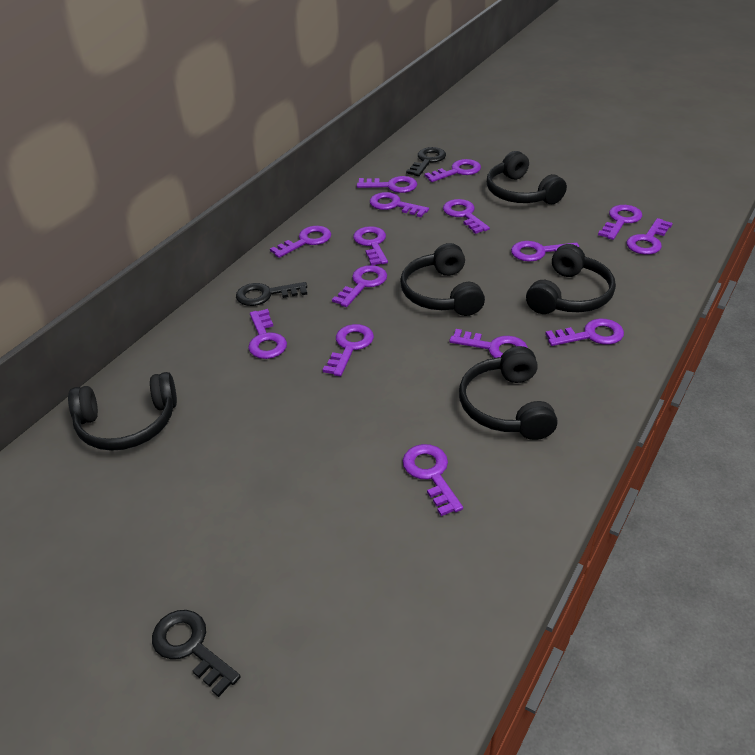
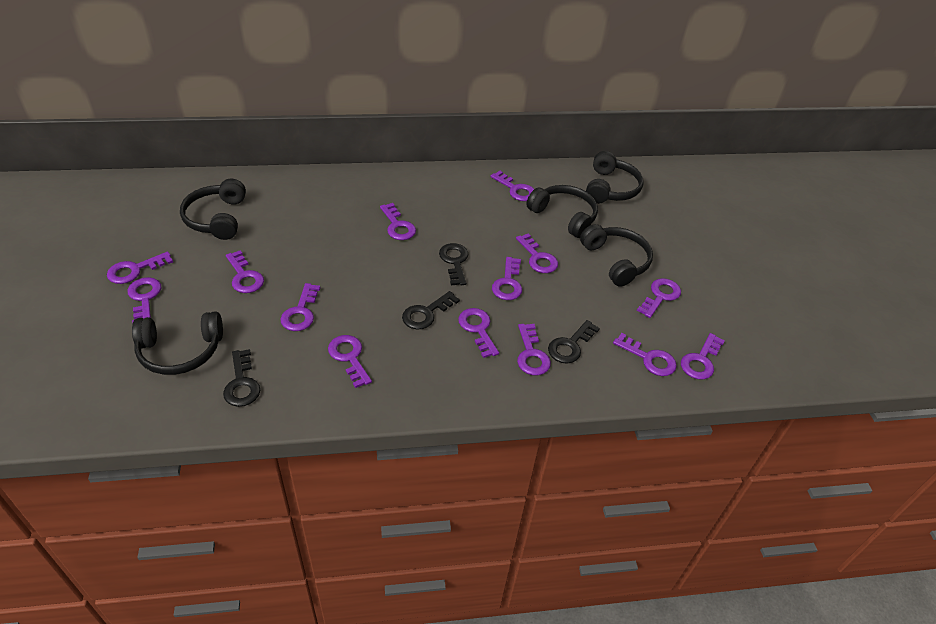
black key: [152,610,241,697] [236,282,307,306] [406,147,446,176] = 3 -> [223,349,260,407] [402,291,460,329] [439,243,468,285] [548,320,600,364] = 4
purple key: [248,309,287,359] [270,226,331,258] [323,324,374,376] [332,265,387,307] [353,226,388,265] [357,176,417,193] [370,192,429,217] [403,444,463,516] [425,159,481,182] [443,199,490,234] [449,329,528,358] [511,241,579,262] [545,319,624,346] [598,205,642,240] [627,218,673,255] = 15 -> [107,252,173,284] [127,277,161,323] [226,250,264,293] [280,283,321,331] [328,335,372,388] [380,203,416,240] [458,308,499,358] [491,171,534,201] [492,257,522,300] [516,233,558,273] [517,324,551,375] [613,333,677,376] [637,278,681,318] [681,333,725,380] = 14

